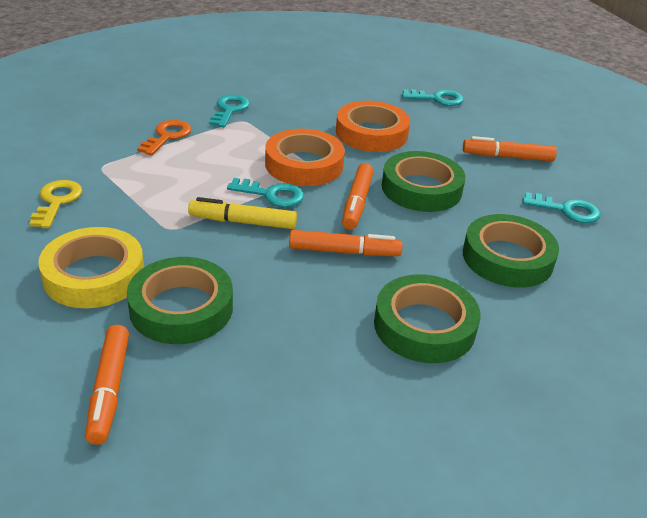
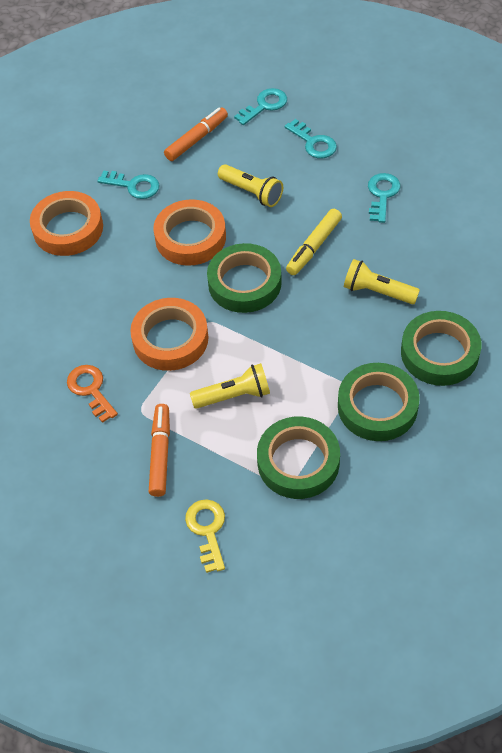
orange marker: [85,325,129,445] [289,230,402,256] [342,163,374,230] [463,136,557,161] = 4 -> [149,404,170,497] [164,107,228,161] = 2
orange tape: [265,129,345,186] [336,101,410,152] = 2 -> [30,191,103,256] [130,298,209,371] [153,199,226,266] = 3
yellow flashlight: none = 0 -> [190,363,270,409] [218,164,283,207] [344,259,420,304] = 3
yellow tape: [38,227,144,308] = 1 -> none = 0

